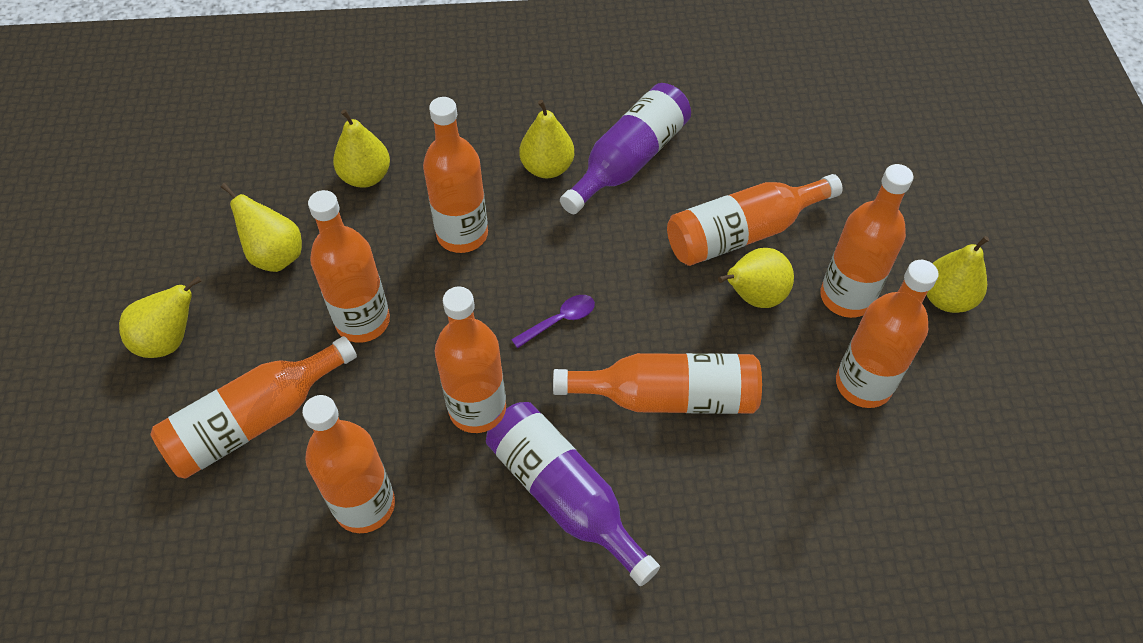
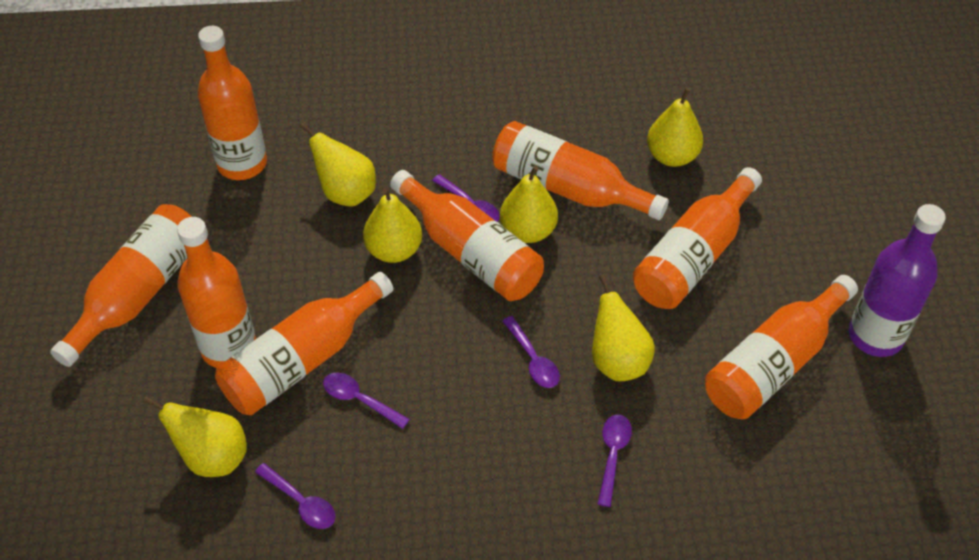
orange bottle: [150,336,357,479] [302,395,395,533] [308,190,390,343] [423,97,488,253] [435,287,506,433] [553,353,762,414] [667,174,843,266] [820,164,914,318] [836,260,939,408] = 9 -> [50,204,192,367] [177,217,256,368] [197,26,267,180] [215,272,394,415] [390,170,544,301] [492,121,669,220] [633,167,762,309] [705,275,858,419] = 8
purple bottle: [486,402,660,586] [560,83,691,214] = 2 -> [849,204,946,357] = 1
purple spoon: [511,295,595,348] = 1 -> [255,463,336,529] [323,373,410,429] [432,174,500,221] [502,316,560,388] [598,415,632,507] = 5

